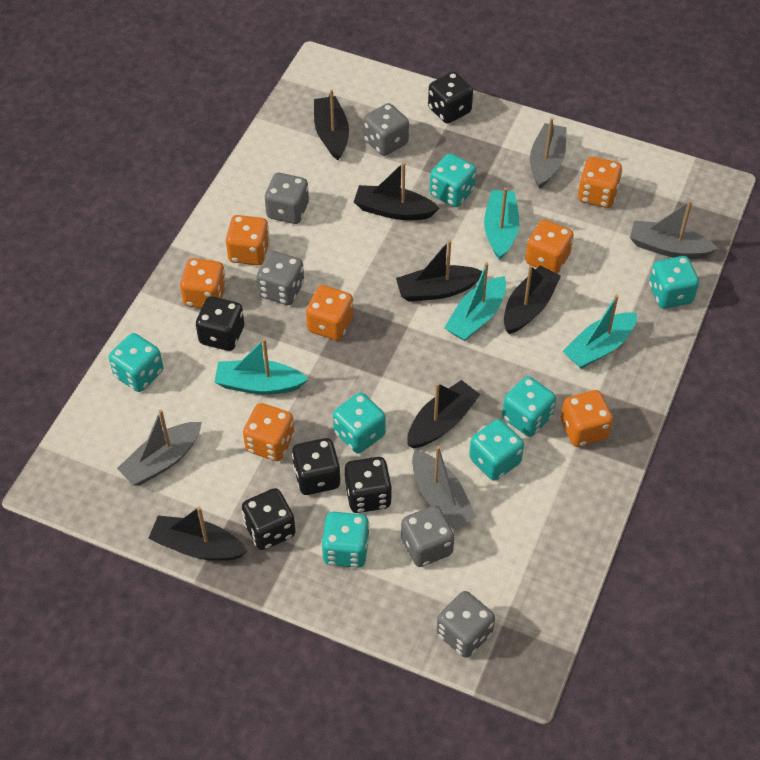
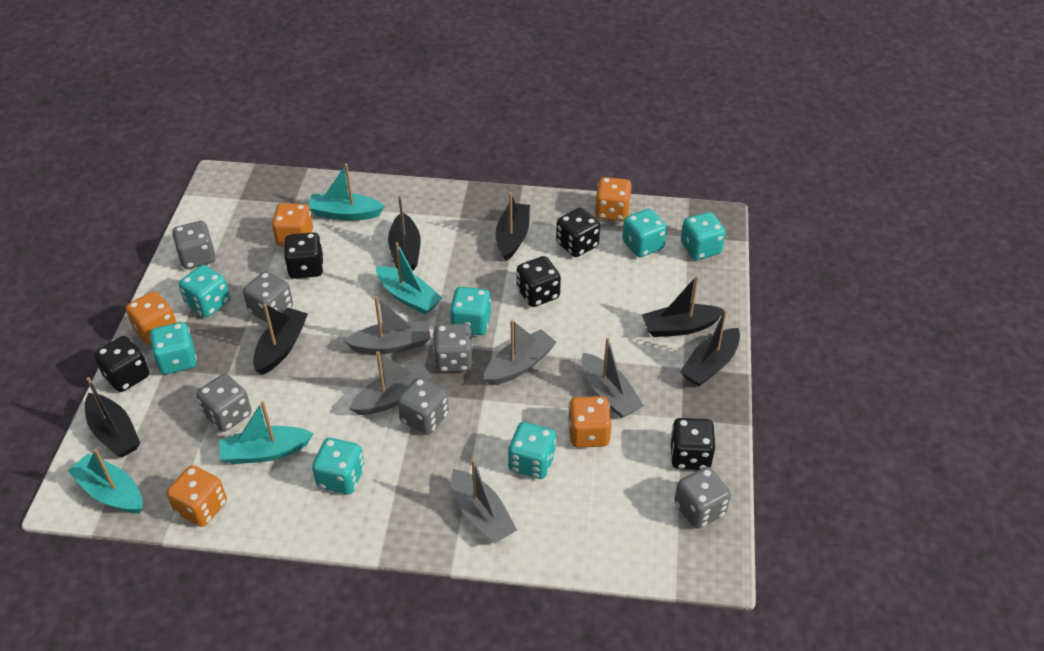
grey boat: [117,410,202,485] [412,446,476,529] [530,118,567,189] [630,201,718,259] = 4 -> [344,296,431,354] [349,351,433,415] [451,459,517,544] [483,320,556,385] [581,337,644,418] = 5
grey dice: [257,251,304,305] [264,173,309,224] [364,103,409,156] [401,505,454,567] [437,591,495,658] = 5 -> [172,221,216,269] [196,374,251,432] [243,271,293,322] [397,377,449,435] [433,323,473,372] [674,467,731,529] = 6
orange dice: [180,258,226,308] [226,215,270,265] [243,403,294,461] [306,285,353,340] [525,219,574,274] [561,390,613,447] [578,157,622,208] = 7 -> [126,291,177,345] [167,465,227,527] [272,203,313,247] [568,396,612,448] [595,177,632,221] = 5

